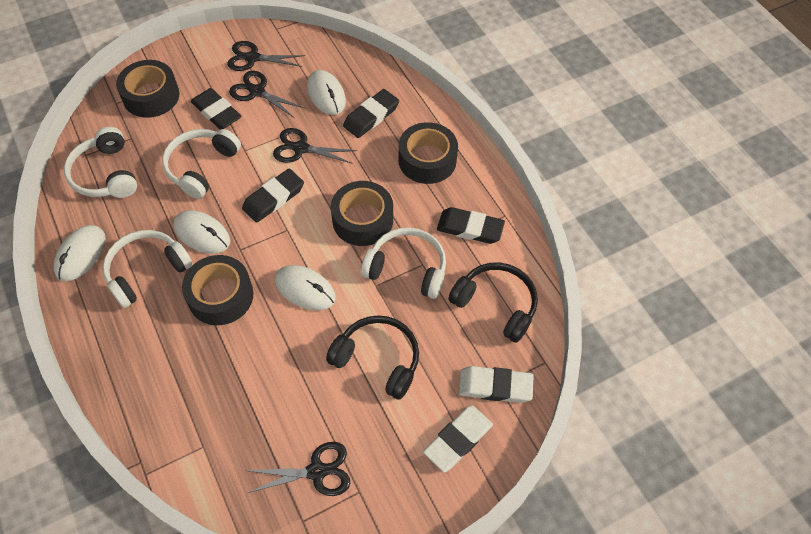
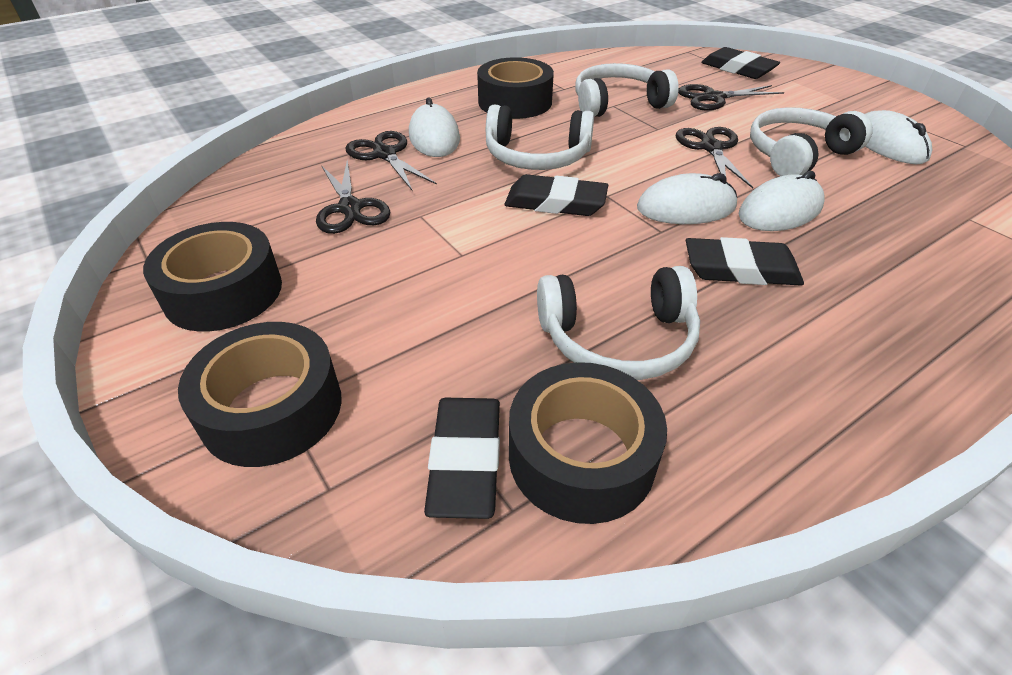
black headphones: [326,315,419,400] [448,263,538,343] = 2 -> none = 0
white eraser: [423,405,493,472] [459,366,534,403] = 2 -> none = 0

